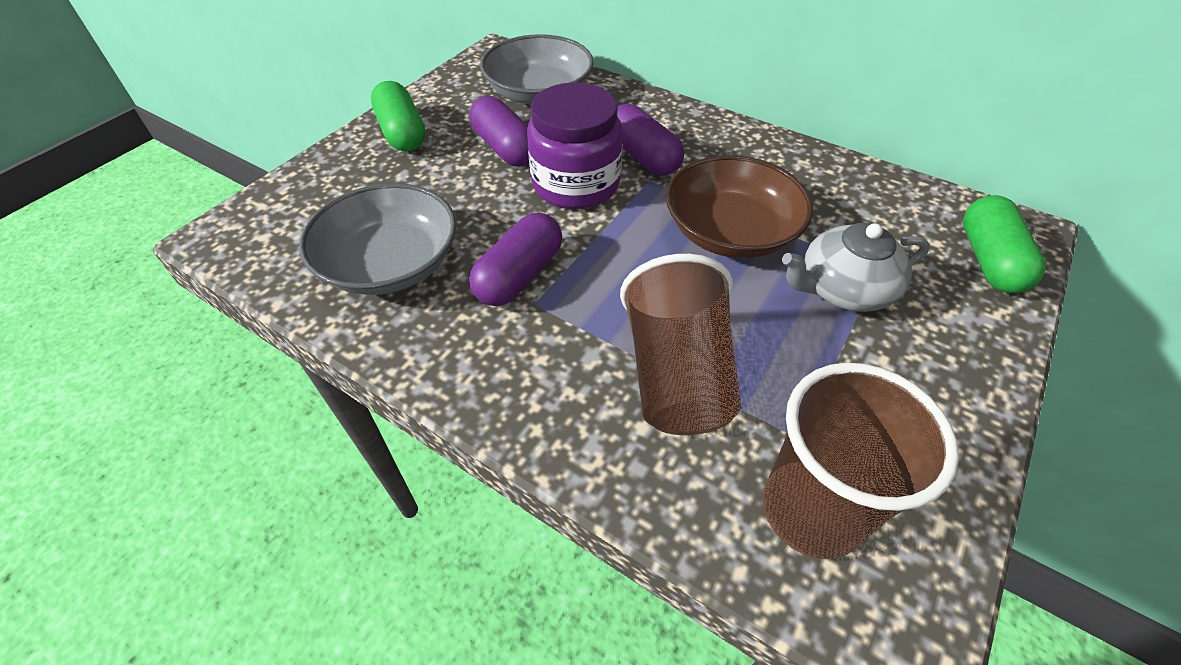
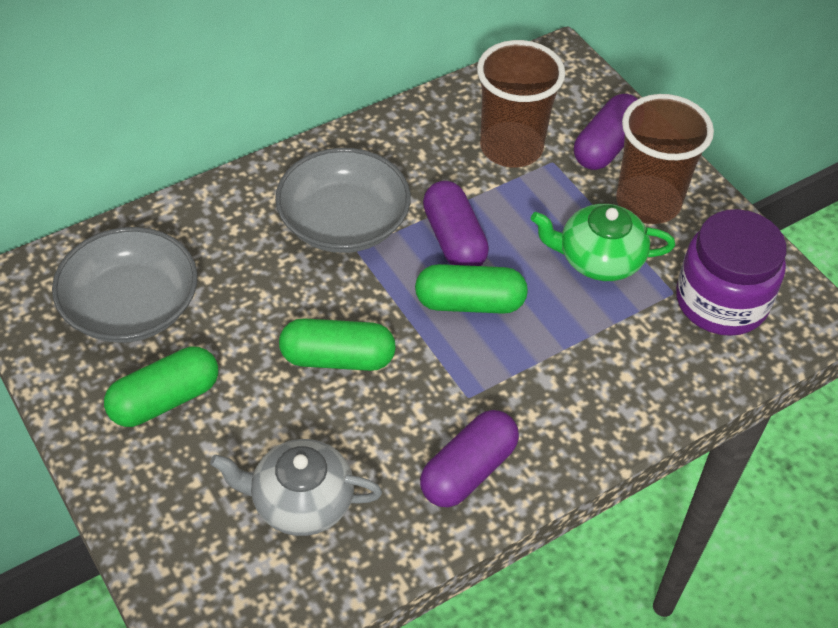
brown bowl: [666,155,813,258] = 1 -> none = 0
green capsule: [371,81,425,151] [963,195,1046,293] = 2 -> [104,346,218,427] [279,318,396,371] [415,264,528,314] = 3
green teapot: none = 0 -> [531,204,675,281] = 1

